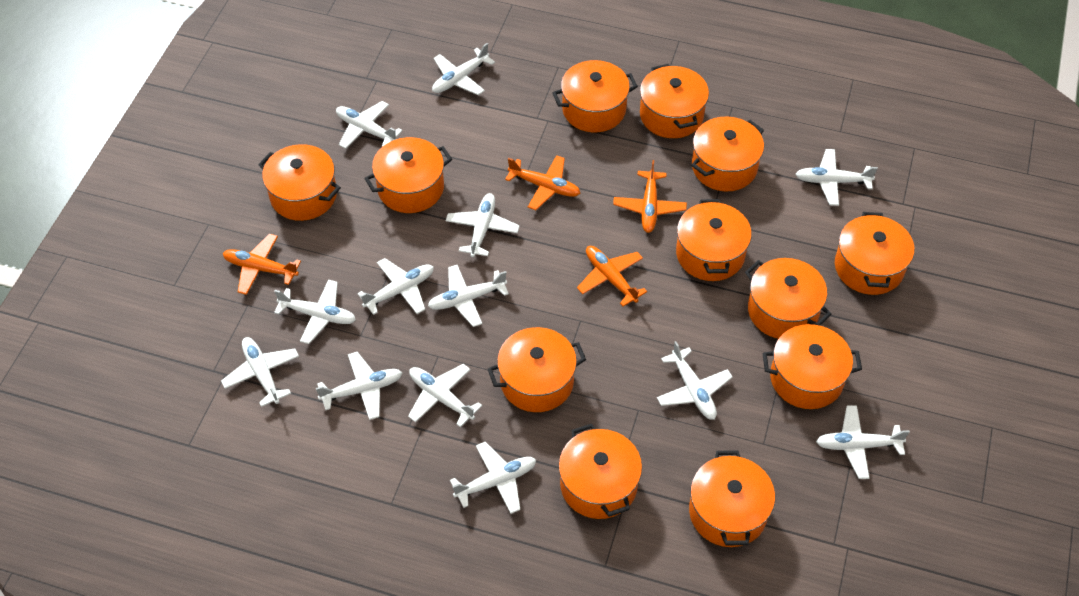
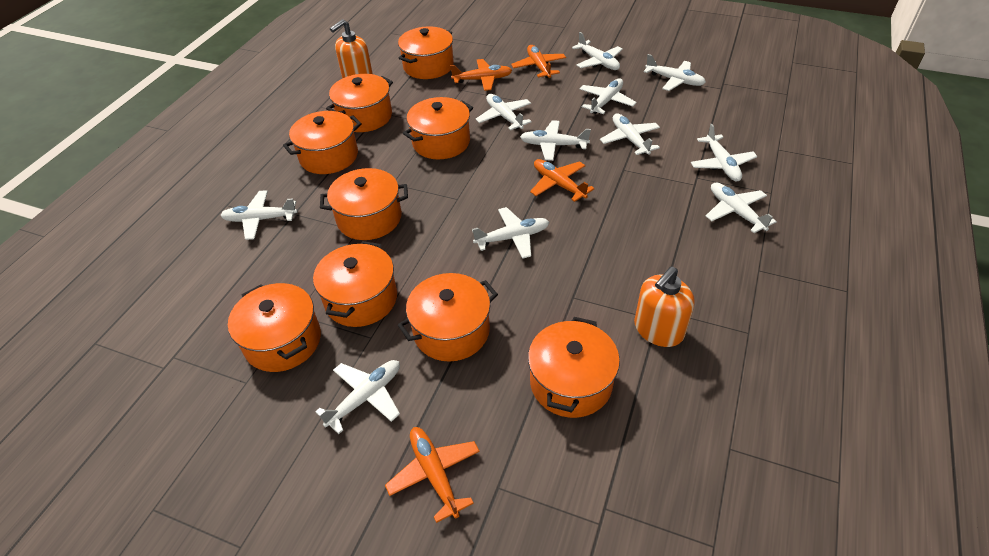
orange pot: [258,144,341,221] [364,137,452,213] [488,327,586,412] [552,60,638,132] [559,424,642,519] [640,64,709,138] [676,199,752,281] [689,450,775,547] [691,117,764,191] [745,258,831,339] [763,324,862,409] [835,212,914,295] = 12 -> [228,283,321,372] [283,111,362,174] [313,241,397,327] [320,168,408,240] [326,74,393,132] [398,26,454,79] [398,273,498,362] [403,97,473,160] [528,317,620,418] = 9
orange soap dispenser: none = 0 -> [330,19,373,78] [634,266,695,347] = 2
white plane: [221,337,299,407] [274,280,356,344] [316,352,403,420] [336,101,403,149] [357,258,434,315] [408,364,482,427] [428,265,509,327] [432,43,495,95] [446,193,520,257] [450,442,536,514] [657,341,732,420] [796,149,878,206] [816,405,910,479] = 13 -> [220,190,298,240] [315,360,400,434] [472,207,549,259] [475,94,532,130] [520,120,591,161] [572,32,623,70] [580,78,637,114] [600,113,660,155] [643,54,706,91] [691,124,757,181] [706,182,777,233] = 11

